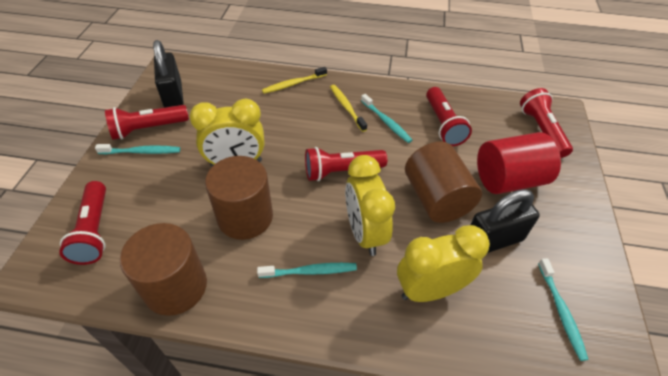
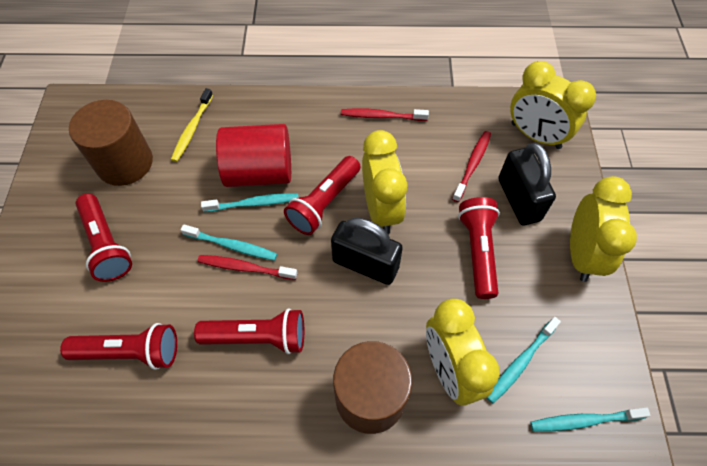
brown cylinder: [120,223,207,316] [205,156,273,240] [405,141,482,223] = 3 -> [69,100,153,186] [333,341,412,434] = 2
red toothbrush: none = 0 -> [198,255,297,280] [341,108,429,121] [452,131,491,202] = 3
yellow clock: [190,99,264,167] [345,155,395,256] [397,225,490,302] = 3 -> [362,130,407,234] [426,299,500,406] [510,61,596,149] [570,176,637,282] = 4
yellow toothbrush: [262,67,327,94] [330,85,367,132] = 2 -> [171,88,213,162] = 1

